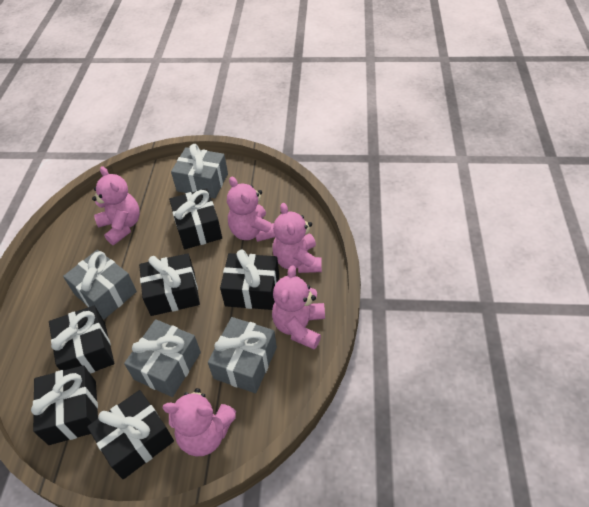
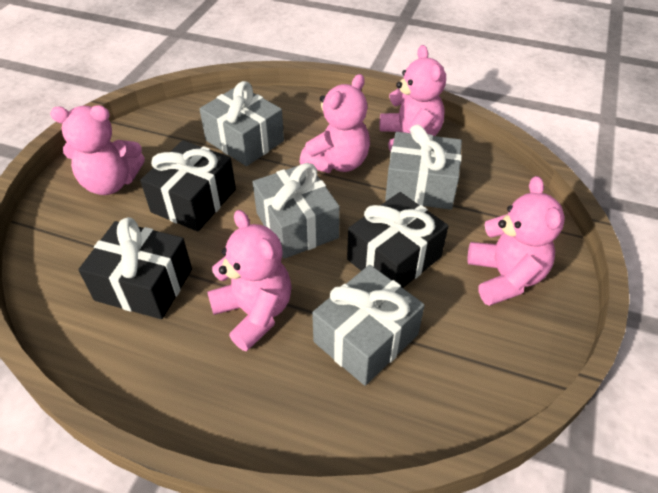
black gift: [31,365,98,445] [49,306,114,374] [87,390,174,479] [139,253,200,316] [169,188,222,249] [220,250,279,310] = 6 -> [78,217,192,319] [140,140,236,231] [347,192,448,288] = 3

